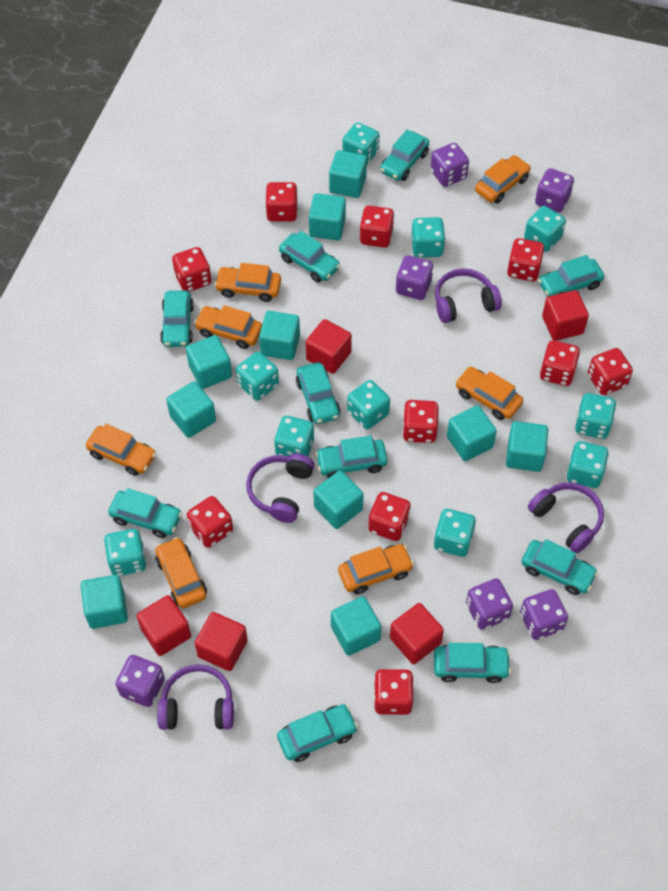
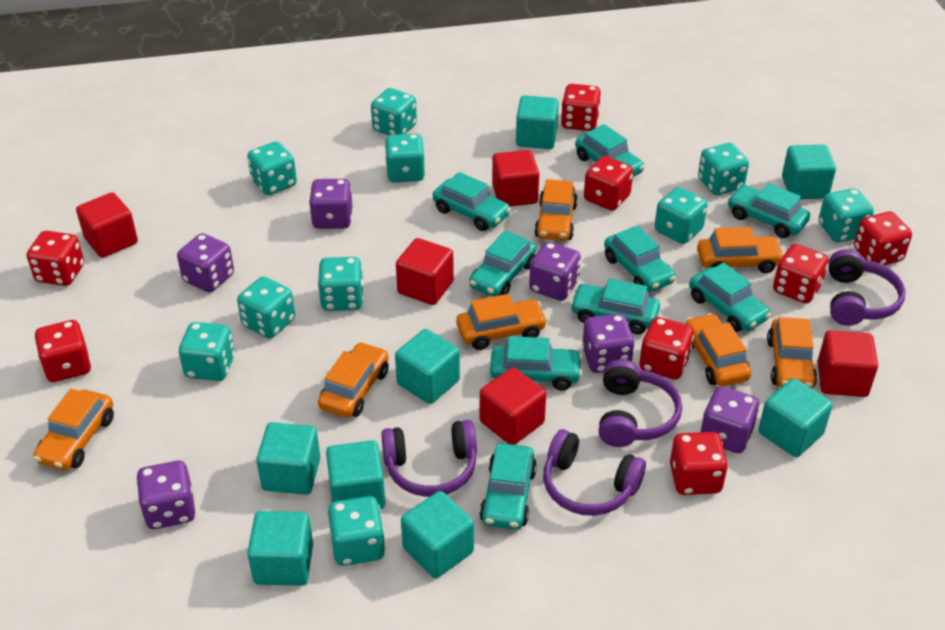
red dice: [172,247,211,292] [187,496,233,548] [265,182,298,222] [359,206,394,248] [368,492,411,541] [374,669,414,715] [402,400,439,443] [507,238,544,281] [540,340,580,386] [588,348,633,395] = 10 -> [27,231,84,286] [35,320,91,382] [561,84,601,131] [584,156,633,211] [640,317,694,380] [670,432,728,495] [773,244,828,304] [854,211,912,266] = 8
turquoise car: [108,488,182,538] [160,291,194,347] [277,704,358,762] [279,231,341,283] [296,363,340,424] [315,436,388,478] [380,130,429,181] [434,643,511,683] [522,539,598,595] [538,255,604,297] = 10 -> [433,172,511,231] [469,231,536,297] [479,443,537,530] [490,336,582,391] [570,279,660,334] [575,124,645,177] [604,225,676,292] [689,262,771,332] [727,183,810,238] = 9
turquoise cube: [81,575,128,629] [166,381,216,438] [186,335,232,389] [259,311,300,360] [309,193,346,240] [313,471,364,529] [329,150,367,198] [331,596,381,656] [447,405,497,461] [506,421,549,472] = 10 -> [247,511,313,586] [256,422,320,495] [326,440,385,510] [395,329,460,404] [401,491,474,578] [516,95,559,149] [758,378,833,457] [782,145,836,199] = 8

